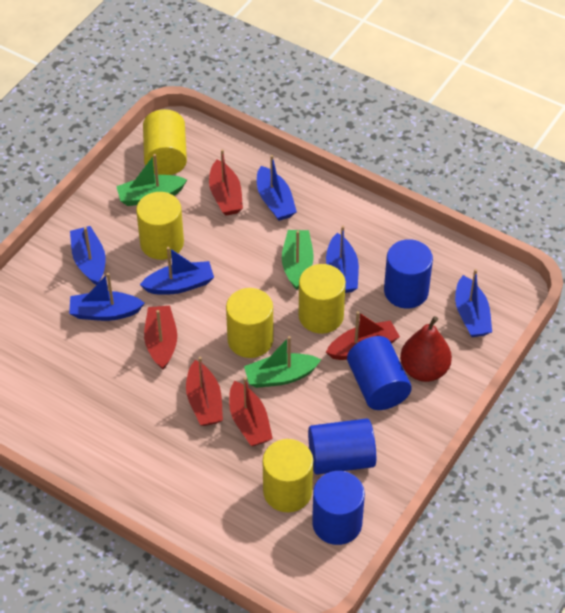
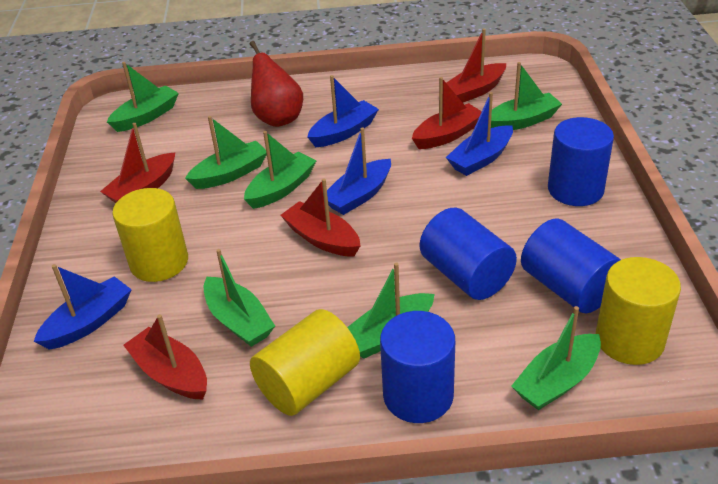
blue boat: [69,273,145,321] [70,226,106,285] [140,247,214,295] [257,155,297,221] [326,225,359,293] [455,269,492,337] = 6 -> [34,264,132,350] [308,75,379,147] [327,127,391,215] [446,92,513,176] = 4
green boat: [116,154,187,206] [244,336,321,388] [282,230,314,290] = 3 -> [107,62,179,132] [185,116,267,189] [204,249,275,347] [244,131,317,209] [347,262,435,359] [491,62,562,130] [511,306,601,410] = 7
yellow cylinder: [136,192,184,260] [143,109,187,175] [226,288,274,358] [263,439,313,512] [299,264,346,334] = 5 -> [112,188,188,282] [250,309,360,416] [596,257,681,365] = 3

